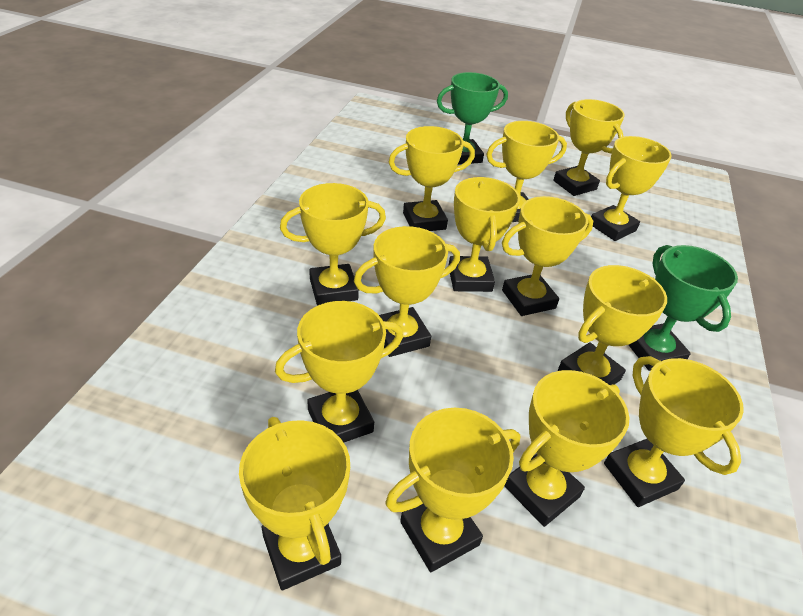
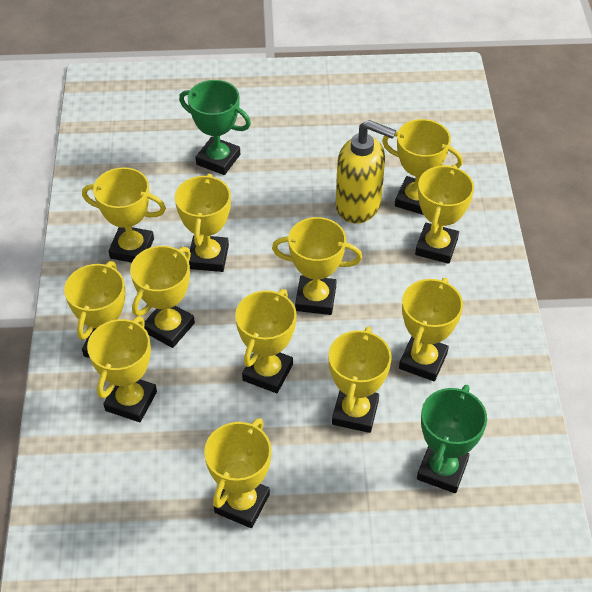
yellow soap dispenser: none = 0 -> [336,120,396,224] = 1
yellow trophy: [239,417,350,590] [275,301,403,443] [280,183,386,305] [354,226,460,357] [385,408,520,572] [389,126,475,231] [448,177,520,292] [486,121,567,222] [502,196,593,316] [504,370,629,527] [553,99,625,196] [558,265,667,385] [591,136,672,241] [604,356,744,507] = 14 -> [64,261,125,358] [82,167,166,263] [87,317,157,422] [130,246,195,348] [175,173,231,272] [204,418,271,528] [235,289,296,393] [272,217,362,315] [328,326,392,433] [382,119,463,215] [399,278,463,381] [415,165,474,264] = 12

